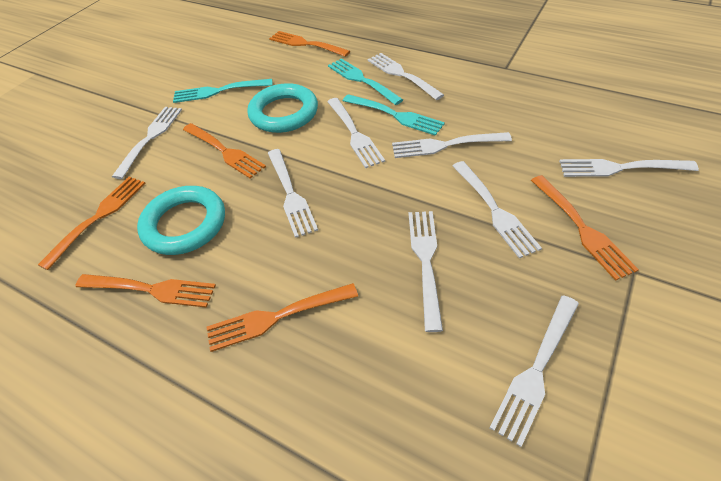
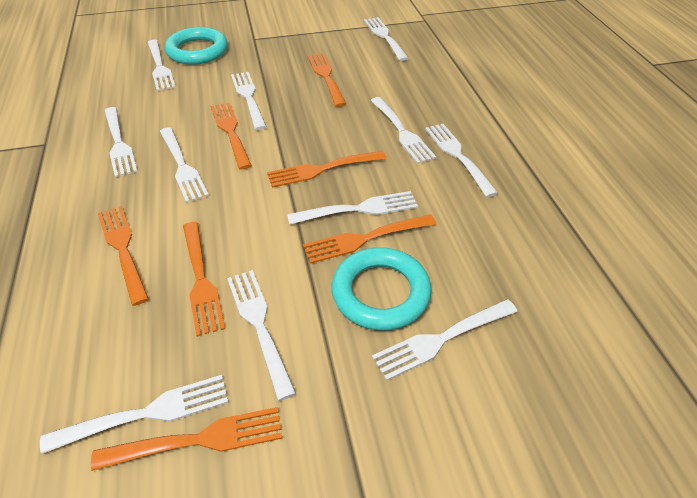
orange fork: [38,177,146,270] [76,274,216,308] [183,123,266,179] [207,283,358,352] [269,31,350,57] [531,175,639,281] = 6 -> [91,407,282,471] [98,206,149,306] [183,222,225,337] [210,103,252,169] [267,151,387,188] [303,214,436,264] [307,53,346,107] = 7
turquoise fork: [173,79,273,103] [328,58,403,105] [343,94,445,136] = 3 -> none = 0
white fork: [112,107,182,179] [268,149,318,238] [327,98,385,168] [368,53,444,100] [392,132,512,158] [409,211,443,332] [453,161,542,259] [490,295,579,447] [559,159,699,177] = 9 -> [40,375,228,454] [104,107,138,177] [147,40,176,91] [160,127,209,203] [227,270,296,401] [231,72,267,130] [287,191,418,225] [364,17,409,61] [370,97,436,164] [372,299,518,381] [425,124,498,197] = 11

